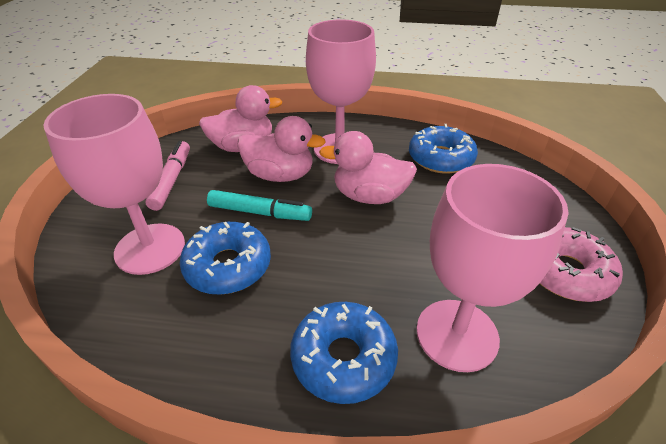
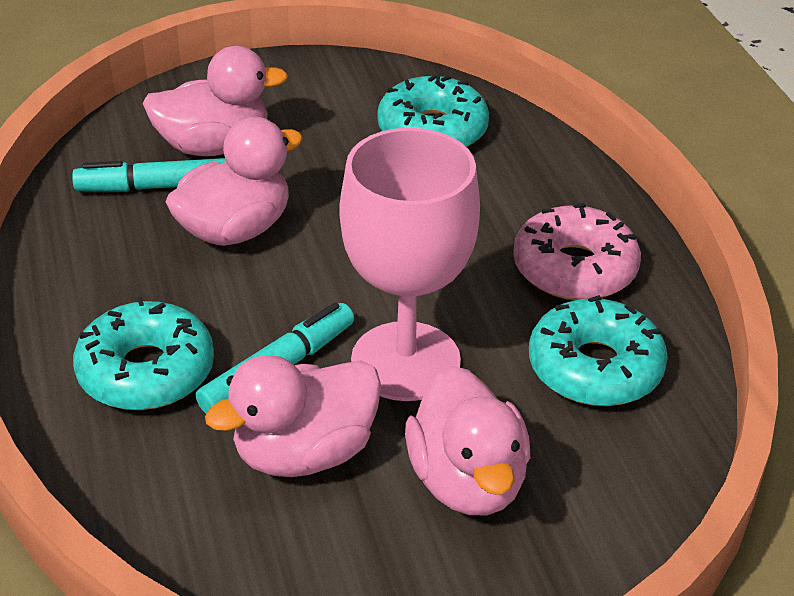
blue donut: [180,222,271,295] [290,302,398,404] [409,124,478,174] = 3 -> none = 0
pink duck: [199,85,282,152] [237,116,326,182] [319,131,417,204] = 3 -> [143,46,288,156] [166,117,303,246] [205,355,381,477] [405,366,530,515] = 4
pink goblet: [43,94,185,275] [306,20,376,164] [416,164,569,372] = 3 -> [340,128,480,401] = 1
pink marker: [145,141,190,211] = 1 -> none = 0
turquoise donut: none = 0 -> [73,297,214,410] [377,74,489,147] [529,295,668,406] = 3
turquoise marker: [207,190,312,221] = 1 -> [72,158,226,192] [196,302,354,414] = 2

